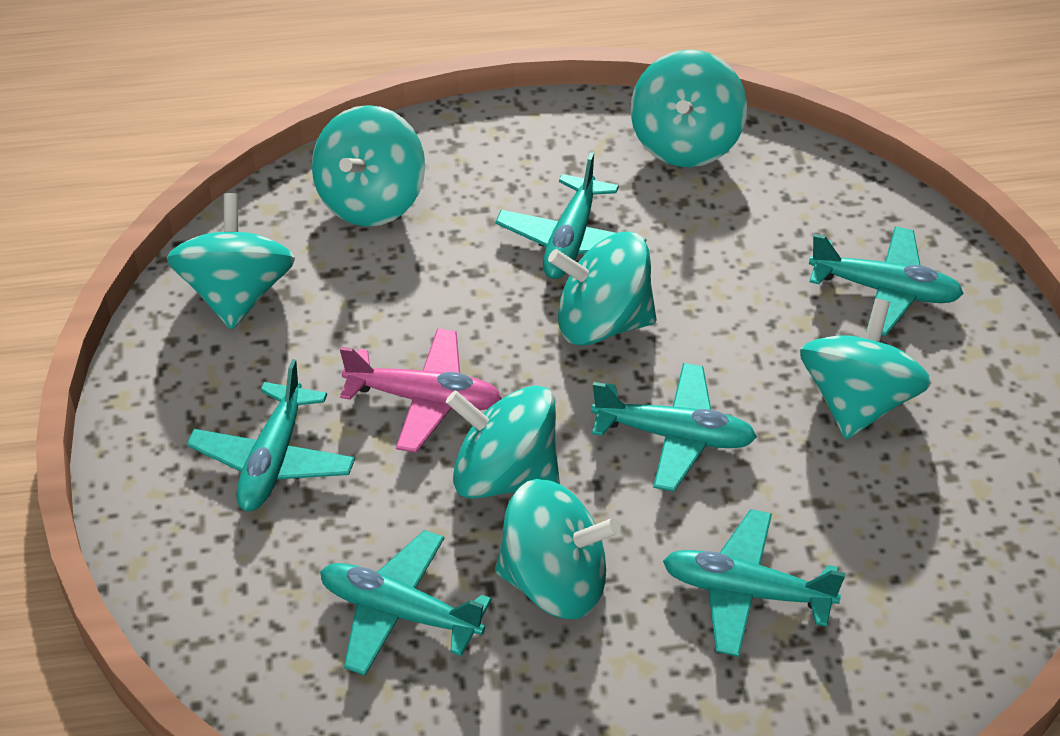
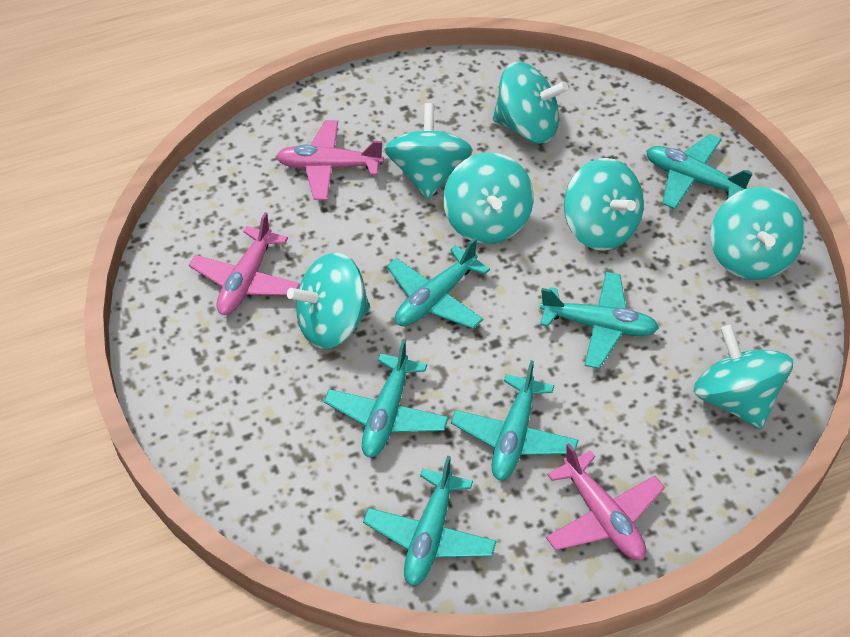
pink plane: [340,328,502,453] = 1 -> [189,212,300,315] [276,120,384,200] [546,443,665,560] = 3

